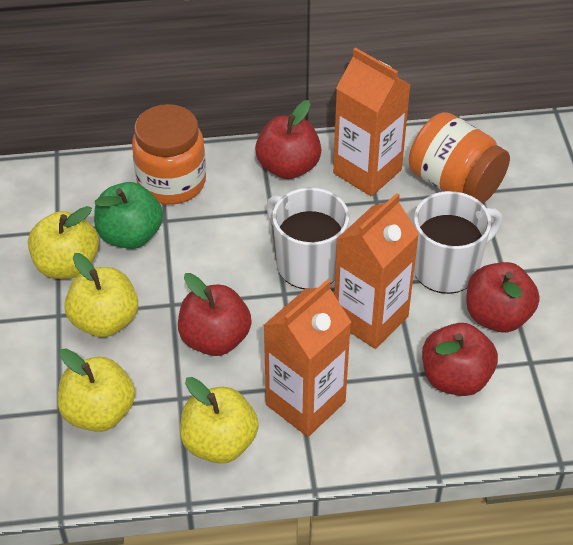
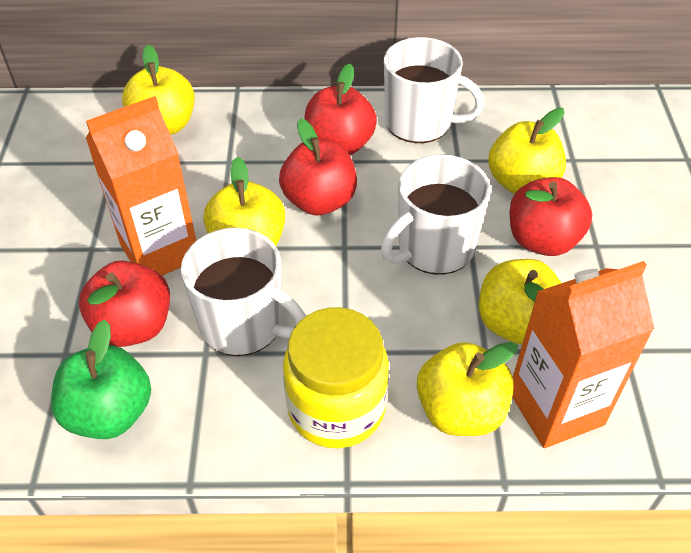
orange carton: [264,279,351,437] [333,48,410,196] [334,193,419,349] = 3 -> [86,96,196,276] [512,261,655,448] = 2
orange jar: [132,104,206,205] [409,112,510,204] = 2 -> none = 0
white mug: [266,188,349,289] [414,191,503,294] = 2 -> [181,228,305,356] [381,154,491,275] [384,37,485,143] = 3
yellow apple: [28,206,99,279] [58,348,135,432] [64,253,138,337] [180,377,259,464] = 4 -> [122,45,195,135] [203,157,285,246] [417,342,518,436] [479,259,561,344] [488,108,566,194] = 5
yellow jar: none = 0 -> [283,307,389,448] = 1

